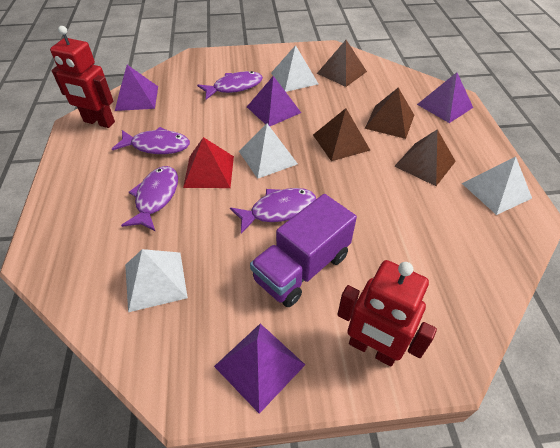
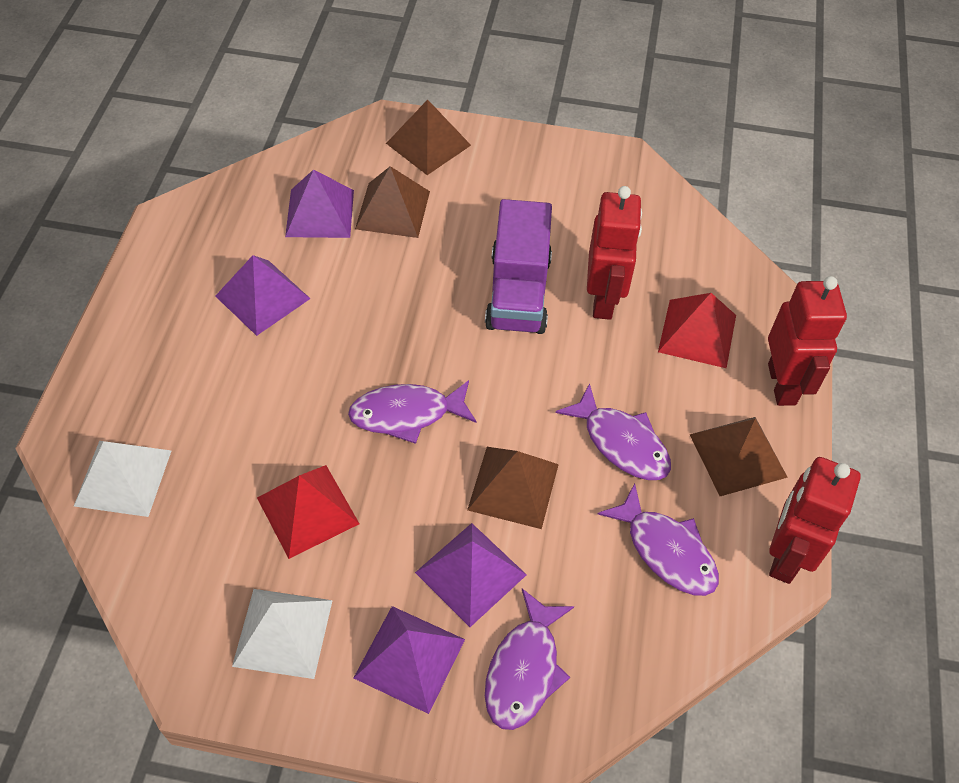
red pyramid: [183,137,234,188] = 1 -> [257,465,359,559] [658,293,736,368] = 2
red robot: [50,26,115,128] [337,260,437,367] = 2 -> [587,186,642,320] [768,276,847,406] [769,457,861,584] = 3
white pyramid: [125,249,188,312] [239,124,298,179] [271,45,318,92] [462,157,532,215] = 4 -> [74,441,171,517] [232,589,333,679] = 2

